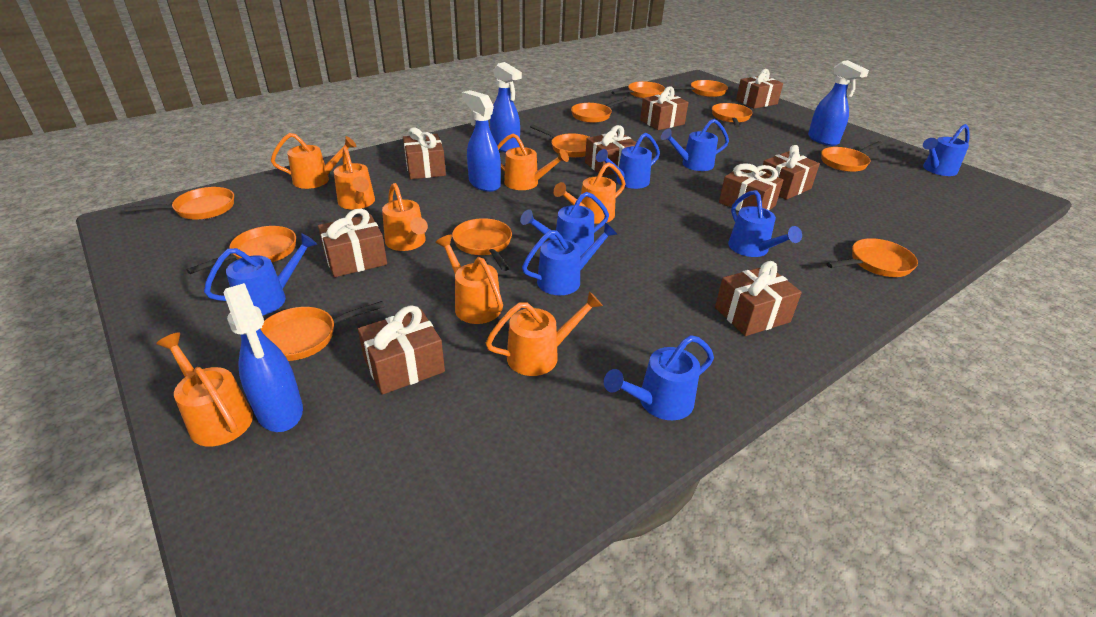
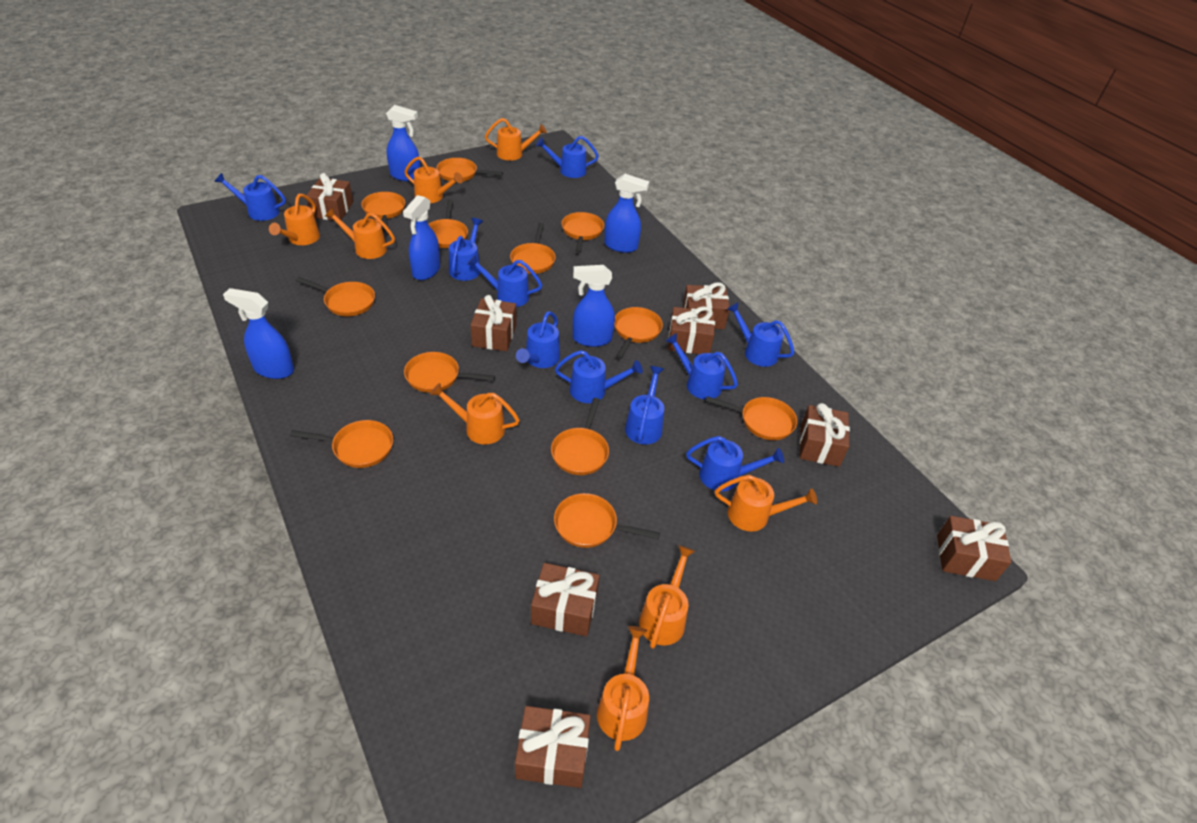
blue spray bottle: [223,283,303,432] [462,90,501,192] [490,62,522,152] [808,60,869,146] = 4 -> [223,288,294,379] [386,105,420,182] [403,195,440,280] [573,265,615,347] [604,174,650,253] = 5
blue watering can: [204,233,317,315] [520,192,609,256] [522,222,617,295] [596,132,660,189] [604,335,714,420] [661,119,729,171] [728,190,802,257] [923,124,970,176] = 8 -> [215,173,286,221] [449,218,483,281] [467,255,542,307] [516,311,560,368] [536,136,599,178] [555,350,643,403] [625,366,664,444] [665,333,738,400] [686,436,784,491] [727,302,794,367] = 10
brown gift: [318,209,387,277] [358,305,445,395] [403,127,446,179] [585,125,637,176] [640,86,689,130] [715,261,802,336] [719,163,783,211] [736,69,783,109] [761,145,820,200] = 9 -> [306,173,353,221] [470,295,517,351] [515,706,591,788] [531,563,600,636] [668,306,715,354] [683,282,730,329] [800,403,850,467] [937,516,1012,581] = 8
orange pan: [124,187,234,220] [186,226,296,274] [260,301,385,361] [452,218,512,271] [530,124,589,158] [571,97,629,123] [612,81,665,98] [673,80,728,97] [712,103,753,127] [821,141,883,172] [826,238,918,277] = 11 -> [290,420,393,468] [296,277,375,316] [361,192,405,231] [404,352,495,393] [428,199,468,248] [436,158,503,181] [510,223,556,274] [551,398,609,475] [554,493,660,548] [561,212,604,253] [614,307,663,359] [706,396,797,440] = 12

